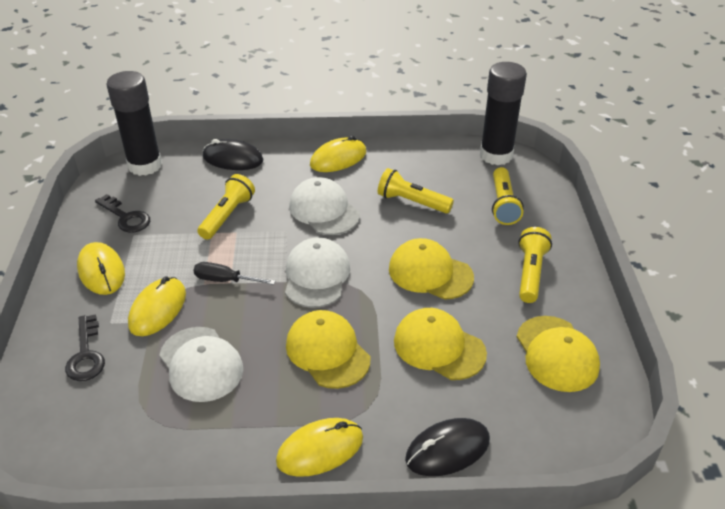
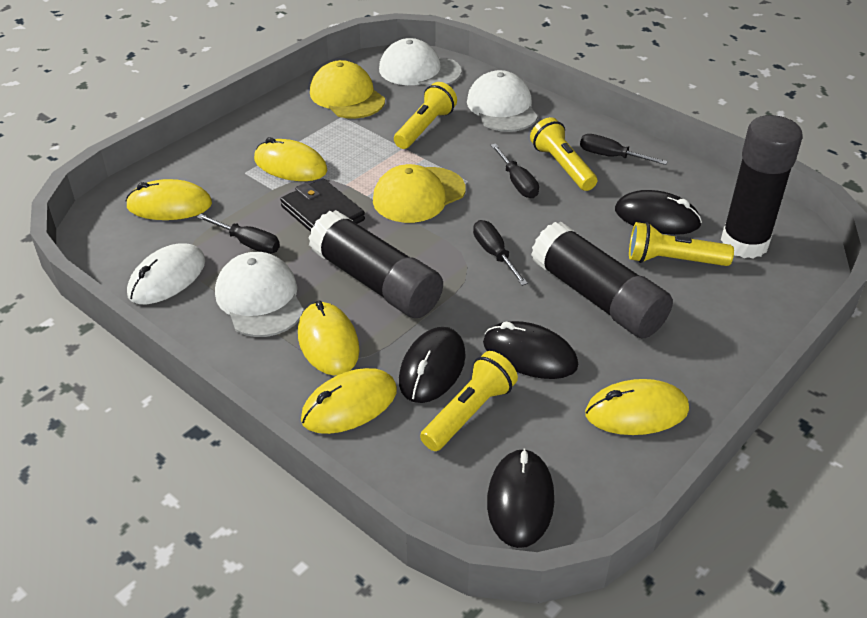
black glue stick: [106,71,162,176] [480,62,527,165] = 2 -> [309,210,443,318] [531,222,673,338] [721,115,803,259] = 3
black key: [65,314,105,381] [95,194,150,233] = 2 -> none = 0
black mouse: [203,139,263,170] [405,418,490,476] = 2 -> [399,327,466,403] [483,321,578,379] [487,448,554,548] [615,190,702,235] = 4
black screwdriver: [193,262,276,285] = 1 -> [197,214,280,254] [473,220,528,286] [491,144,539,198] [580,134,668,165] = 4
black wallet: none = 0 -> [280,179,365,232] = 1
white mouse: none = 0 -> [127,244,205,304] = 1
yellow cap: [286,310,370,389] [389,238,474,300] [394,308,487,380] [517,316,600,392] = 4 -> [310,60,385,119] [373,164,465,223] = 2
yellow mouse: [77,242,125,295] [128,277,186,336] [276,418,363,477] [310,136,366,172] = 4 -> [126,179,212,220] [254,137,327,181] [298,300,360,375] [301,368,397,434] [585,379,689,435] = 5

